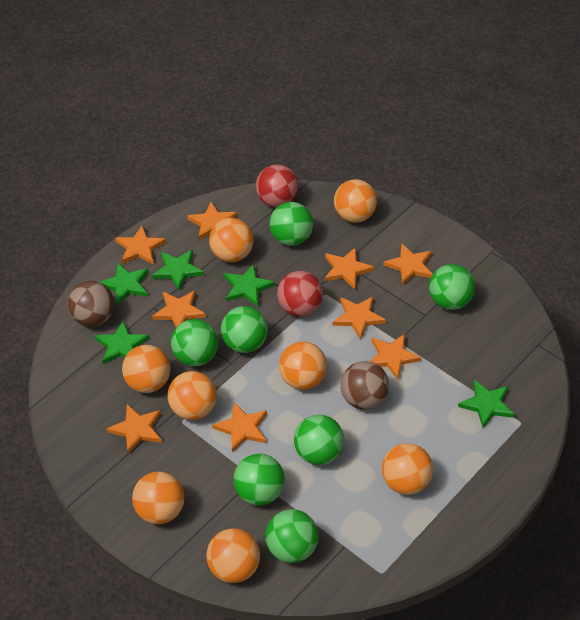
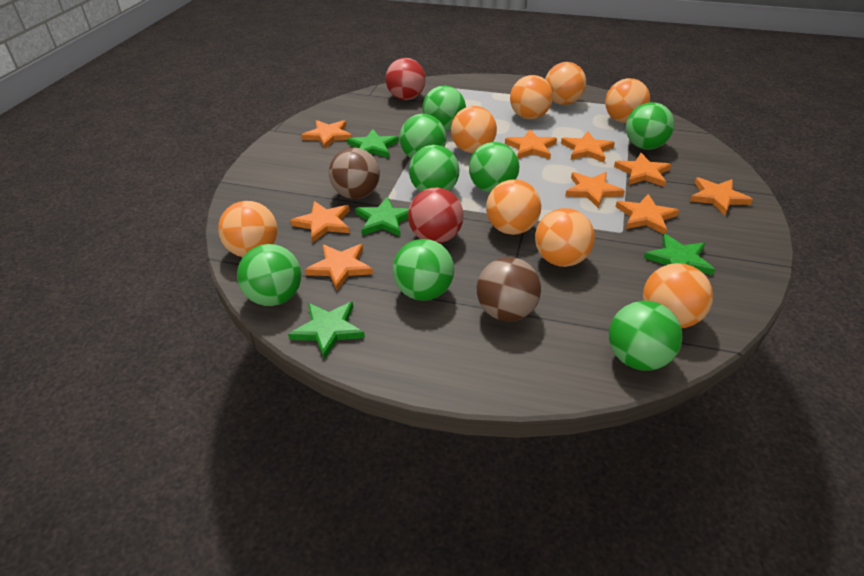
green ball: [171,319,218,366] [221,306,268,353] [233,454,285,506] [265,509,318,563] [270,202,313,246] [294,415,344,465] [429,264,475,310] = 7 -> [237,244,301,306] [392,239,454,301] [400,114,446,159] [409,145,460,192] [423,86,466,131] [469,142,519,193] [609,301,682,371] [626,102,674,150] = 8
green star: [95,321,149,364] [100,263,148,305] [152,250,204,290] [224,264,275,307] [458,380,515,428] = 5 -> [288,302,365,360] [347,129,399,158] [355,197,409,237] [644,234,715,275] = 4

